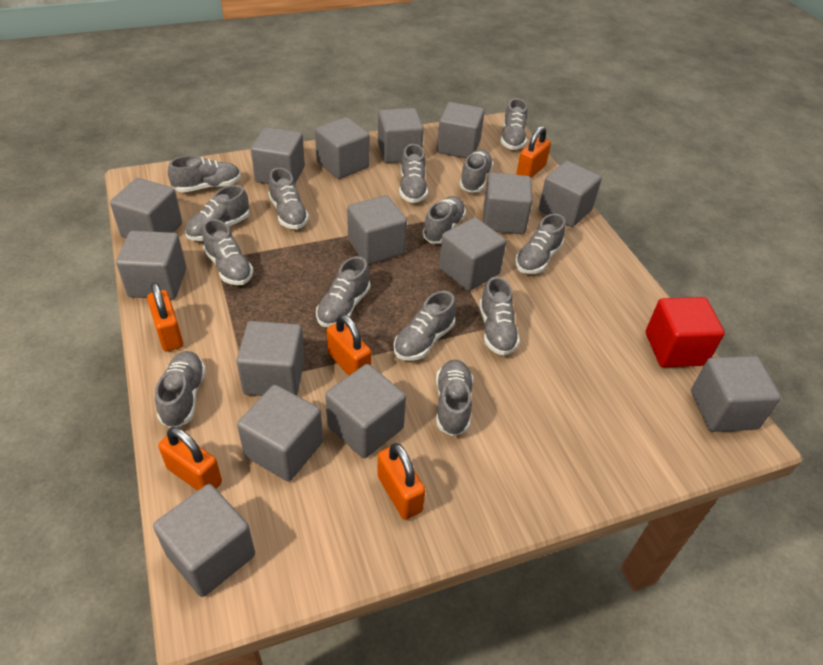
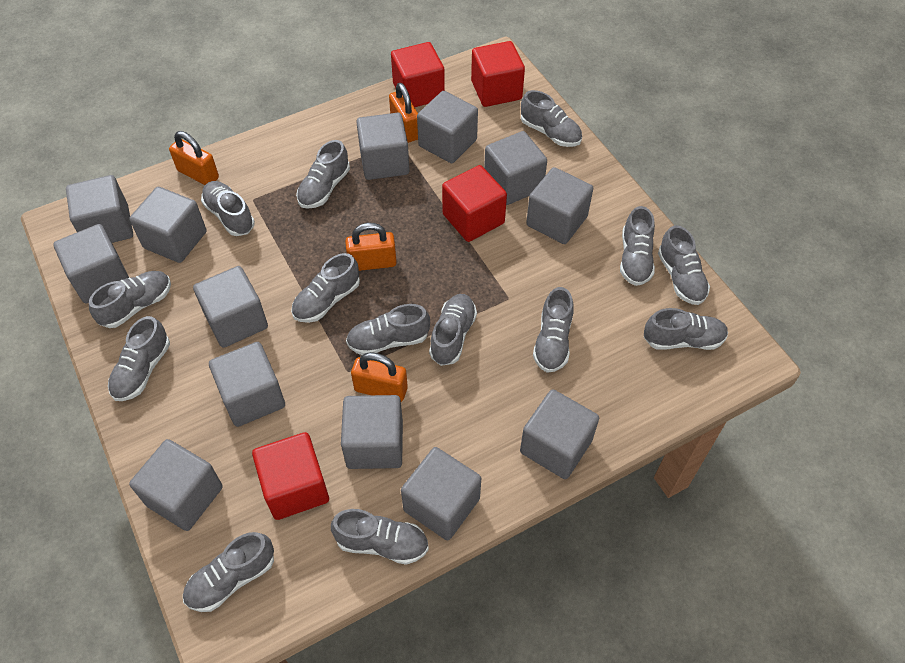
grey cube: [110,178,182,238] [116,231,186,299] [153,484,255,597] [236,321,305,396] [237,385,323,481] [251,127,305,184] [315,117,370,179] [325,364,406,458] [347,195,407,265] [378,108,424,163] [437,102,485,158] [439,217,506,291] [483,172,532,234] [539,161,602,227] [691,356,781,432] = 15 -> [53,224,129,303] [66,175,133,243] [129,187,206,263] [129,439,223,531] [193,266,268,348] [209,342,285,427] [341,395,403,469] [356,113,410,180] [401,447,481,540] [417,91,478,163] [484,131,547,205] [520,389,599,479] [526,167,593,244] = 13
orange padlock: [147,282,183,352] [158,427,222,491] [327,314,371,376] [377,443,426,520] [516,126,551,178] = 5 -> [169,131,219,185] [345,223,397,271] [351,352,408,402] [389,83,418,143] = 4
red cube: [646,297,725,367] = 1 -> [252,432,329,520] [391,42,445,107] [442,165,507,242] [471,41,525,107] = 4

